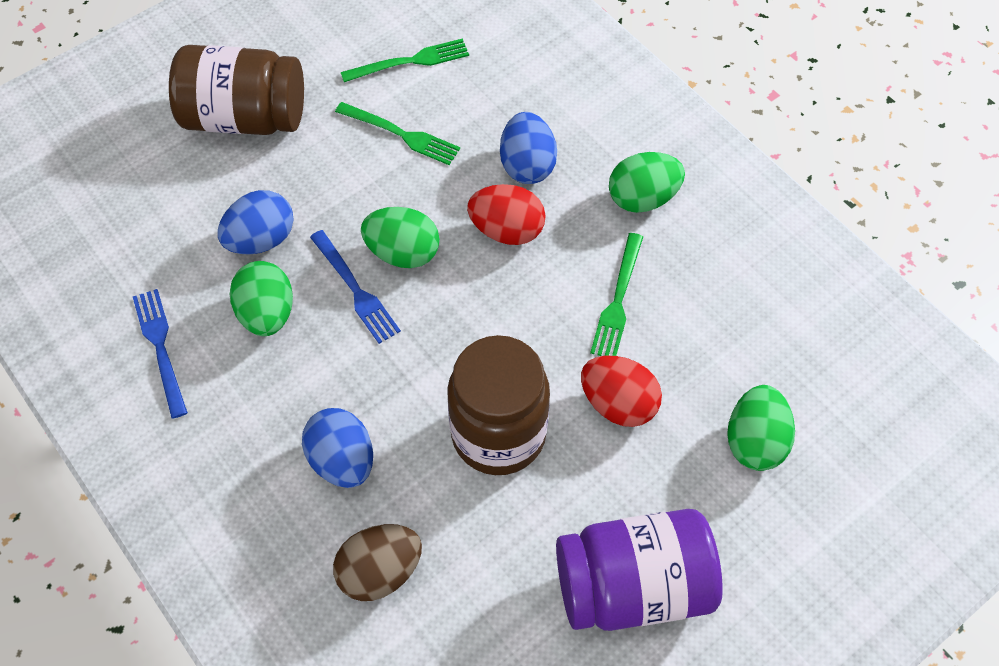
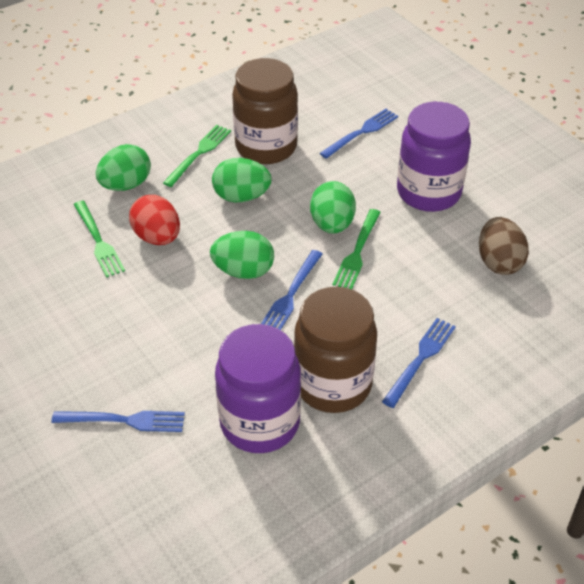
blue egg: [218,190,294,255] [302,408,373,488] [500,112,557,184] = 3 -> none = 0
blue fork: [133,289,188,419] [310,230,401,344] = 2 -> [52,411,185,432] [261,250,323,330] [320,109,398,159] [382,318,456,408] = 4
purple jar: [556,509,723,631] = 1 -> [215,324,301,453] [397,102,471,212] = 2
red egg: [467,184,546,245] [581,356,662,427] = 2 -> [129,195,180,245] = 1

